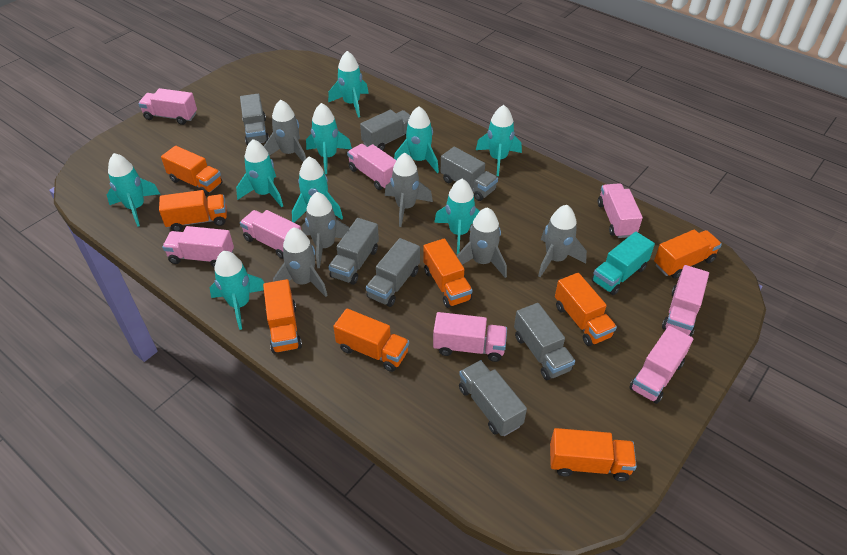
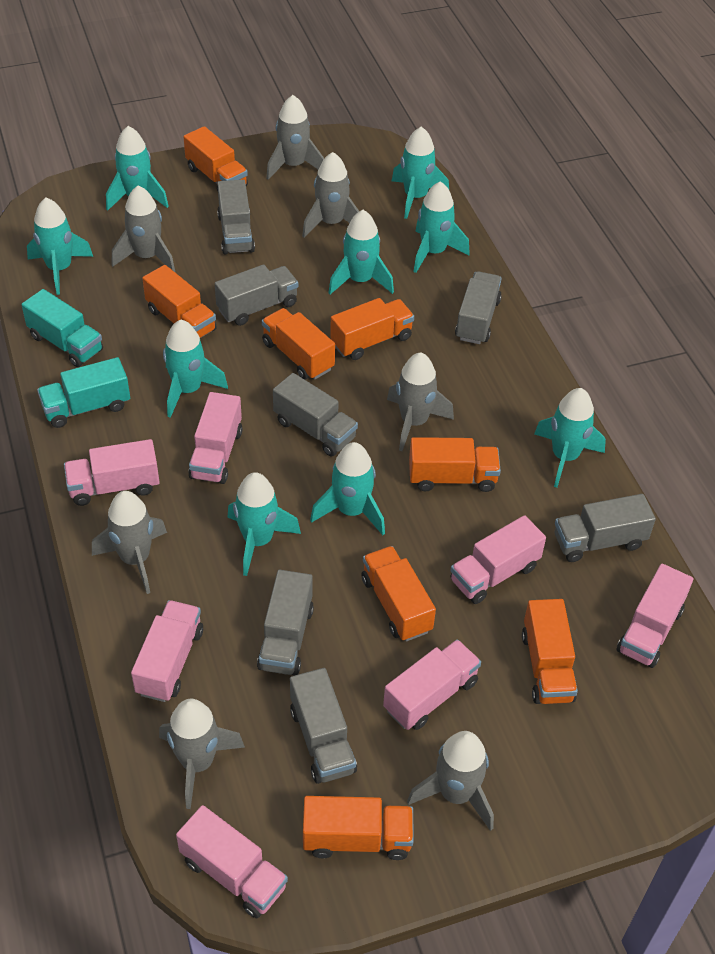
grey rocket: [264,99,306,162] [273,227,328,297] [302,192,350,268] [385,153,433,227] [457,207,507,278] [538,205,587,277] = 6 -> [92,491,167,594] [112,185,175,272] [159,699,245,809] [266,95,324,180] [302,152,359,237] [387,352,454,451] [407,731,494,831] = 7
pink truck: [138,88,197,125] [162,226,234,268] [240,210,301,259] [347,144,397,190] [433,312,507,362] [598,183,643,238] [629,326,694,404] [662,265,709,336] = 8 -> [64,439,160,506] [131,600,203,702] [176,805,288,918] [189,392,242,484] [383,639,481,730] [450,515,546,604] [616,564,693,668] = 7
turquoise truck: [591,232,655,295] = 1 -> [21,289,103,367] [37,357,130,428] = 2

